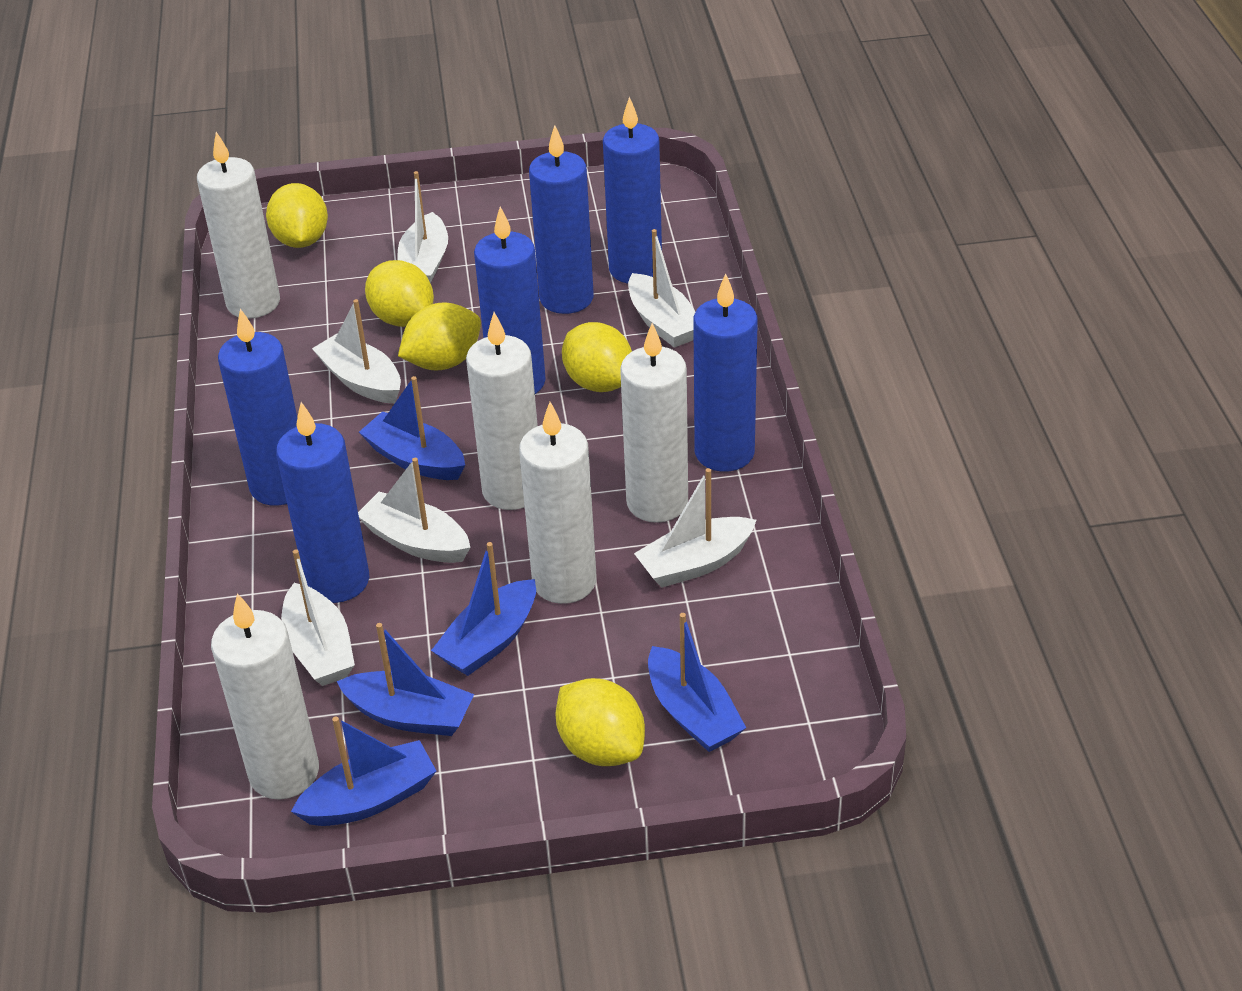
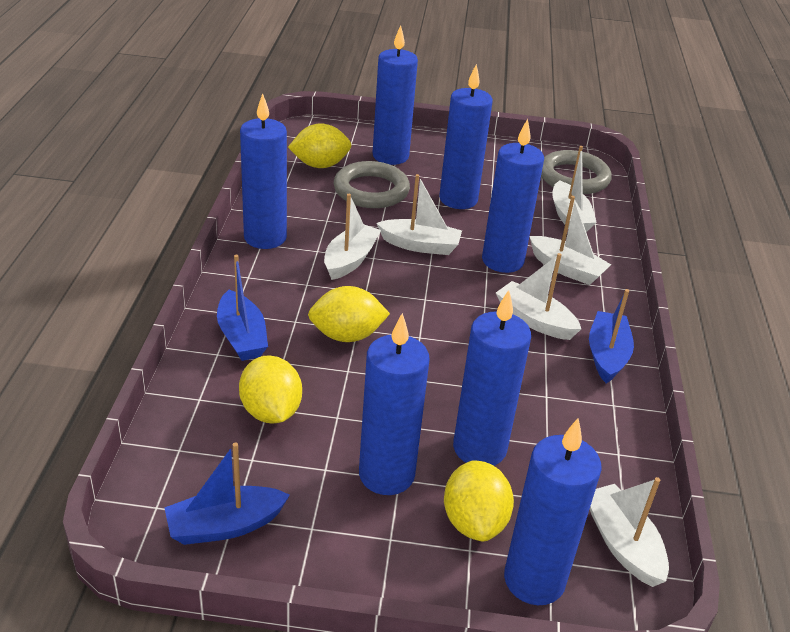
blue boat: [291,717,436,826] [337,623,474,736] [359,376,465,480] [431,542,536,676] [648,613,746,752] = 5 -> [164,442,290,545] [217,255,268,361] [589,289,634,383] = 3
blue candle: [218,309,297,506] [276,402,369,603] [474,207,546,394] [529,125,594,314] [603,97,662,284] [693,274,758,472] = 6 -> [240,93,287,249] [359,313,430,495] [373,25,418,165] [439,64,493,209] [453,290,531,466] [482,119,544,273] [504,418,602,605] = 7
grey ring: none = 0 -> [334,161,410,208] [541,150,612,194] = 2
white candle: [197,132,280,319] [211,593,319,800] [466,312,538,510] [519,402,596,604] [620,323,688,523] = 5 -> none = 0
yellow lemon: [266,183,328,248] [365,260,434,327] [398,302,481,370] [555,678,645,766] [562,322,632,392] = 5 -> [239,355,302,423] [288,123,351,168] [308,286,390,342] [444,460,514,541] = 4

